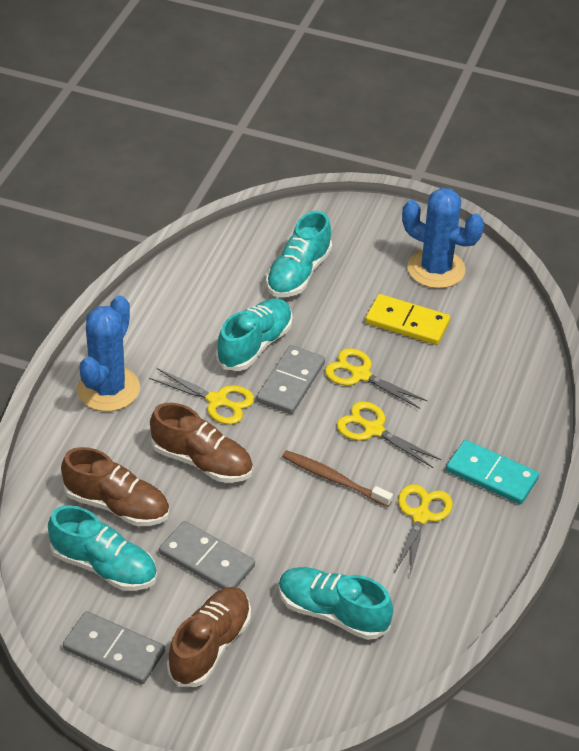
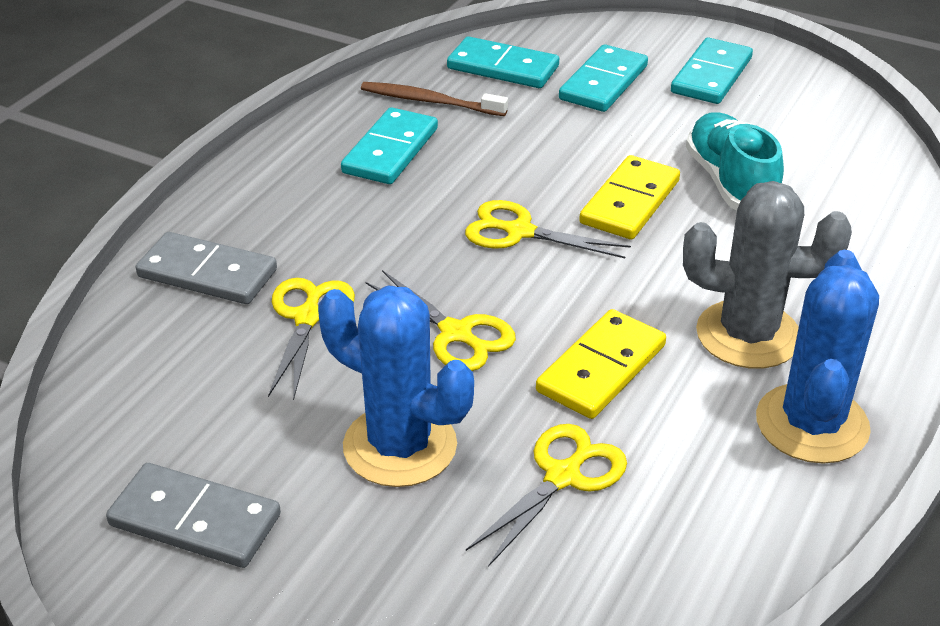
brown shoe: [61,447,169,526] [150,403,253,483] [167,587,251,687] = 3 -> none = 0
grey cactus: none = 0 -> [683,181,852,369] = 1
grey domino: [63,611,165,684] [159,521,255,589] [257,345,325,414] = 3 -> [106,463,281,568] [136,232,277,304] = 2
turquoise domino: [446,440,539,504] = 1 -> [341,107,438,184] [447,36,559,88] [559,44,648,112] [671,38,753,104] = 4
turquoise shoe: [48,505,157,591] [216,298,293,371] [266,211,332,297] [278,567,393,640] = 4 -> [686,112,784,211] = 1
yellow domino: [365,294,450,345] = 1 -> [536,309,666,419] [579,155,680,239] = 2

